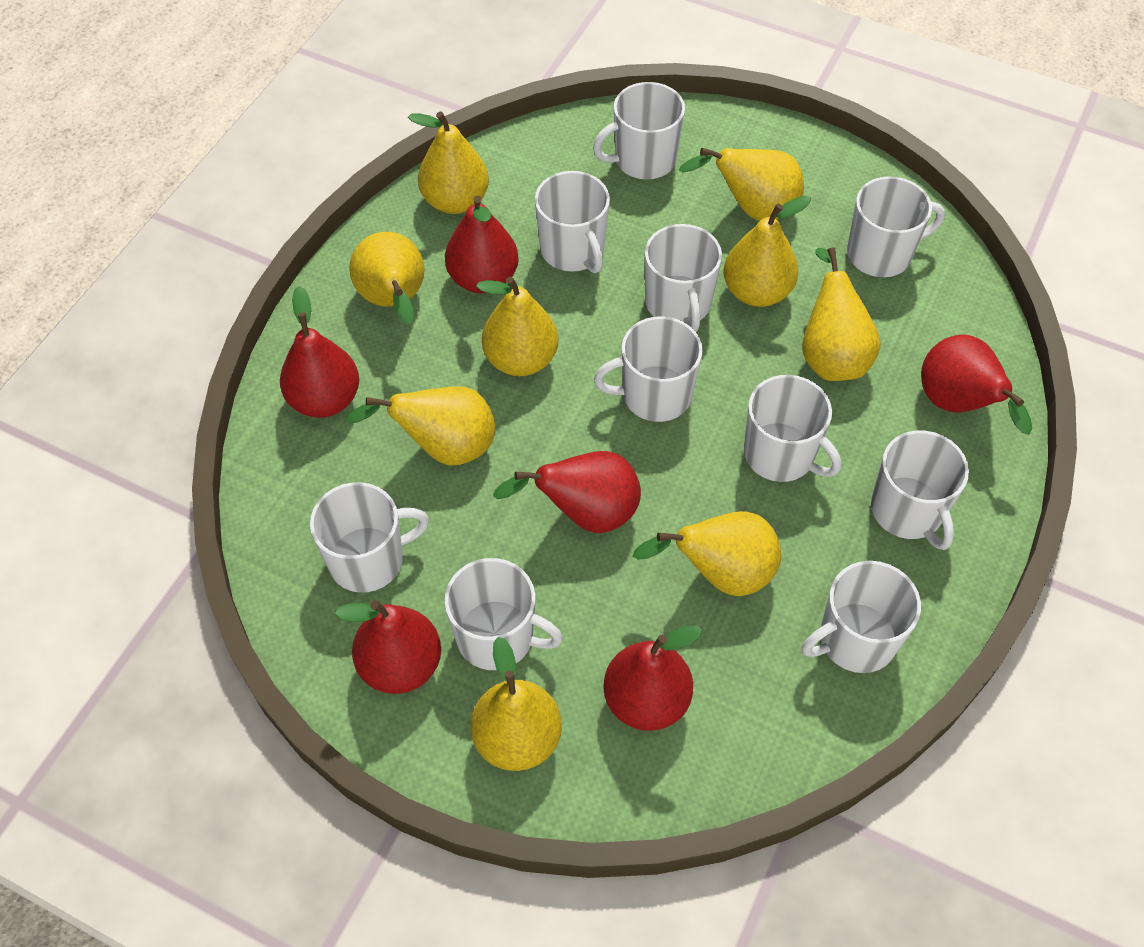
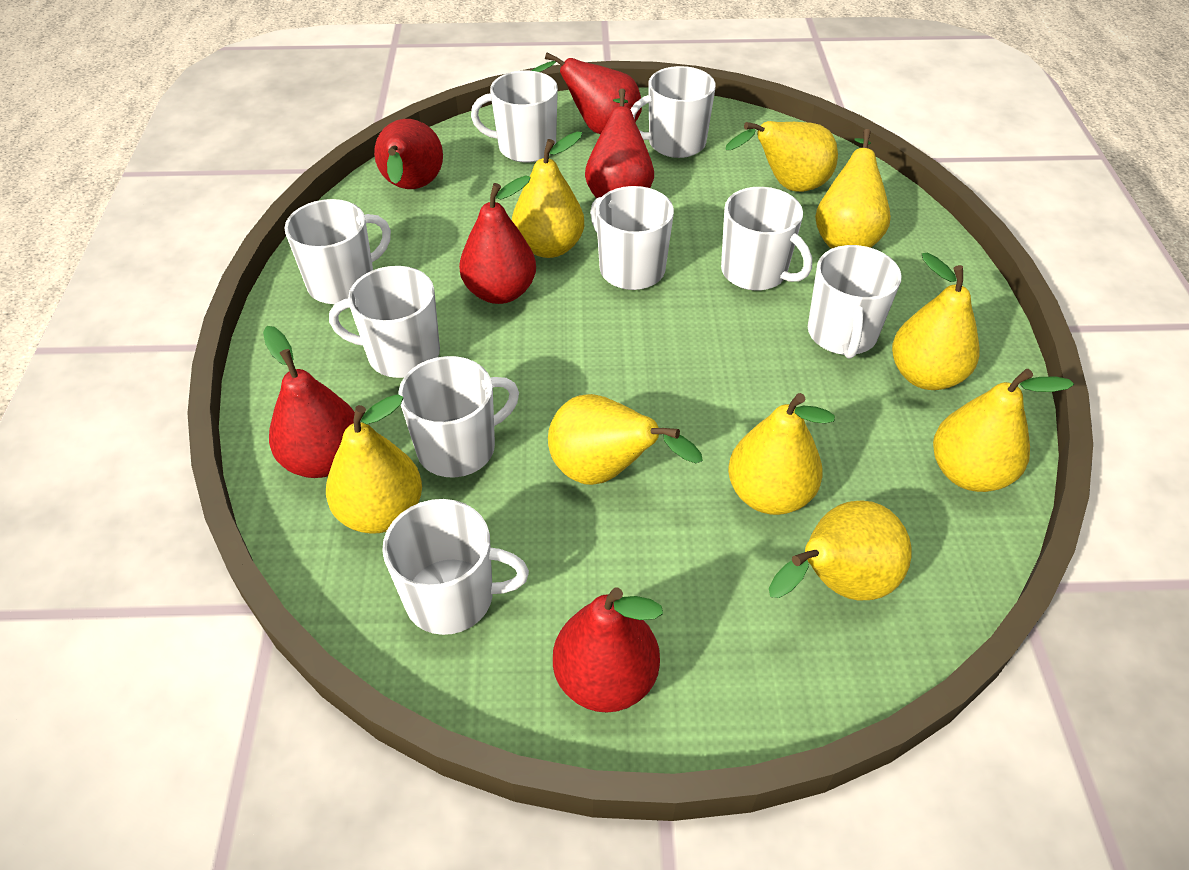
white mug: [310,482,429,593] [444,558,563,670] [535,171,610,273] [593,82,685,179] [594,316,703,422] [645,224,722,332] [744,375,841,482] [802,561,921,673] [847,177,945,277] [871,430,969,550] = 10 -> [285,199,391,304] [329,266,440,378] [382,499,529,635] [398,356,519,477] [471,70,558,163] [590,186,674,290] [630,66,716,158] [721,187,812,291] [808,245,902,359] = 9

